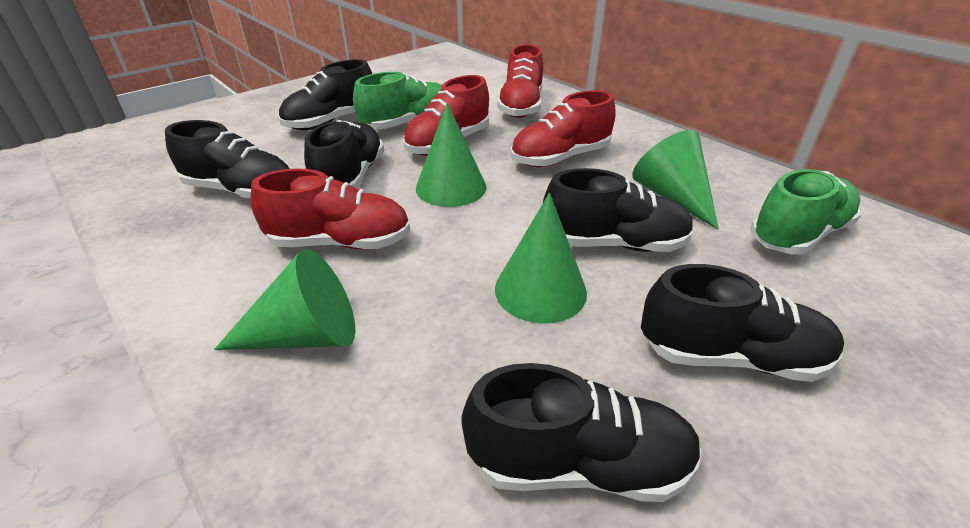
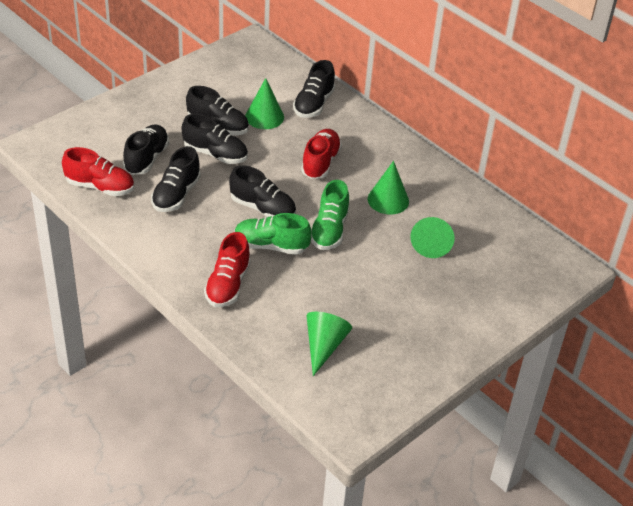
red shoe: [251,168,410,249] [403,75,489,156] [497,44,543,118] [510,90,616,167] = 4 -> [62,147,134,196] [204,232,251,307] [301,129,342,179] = 3

